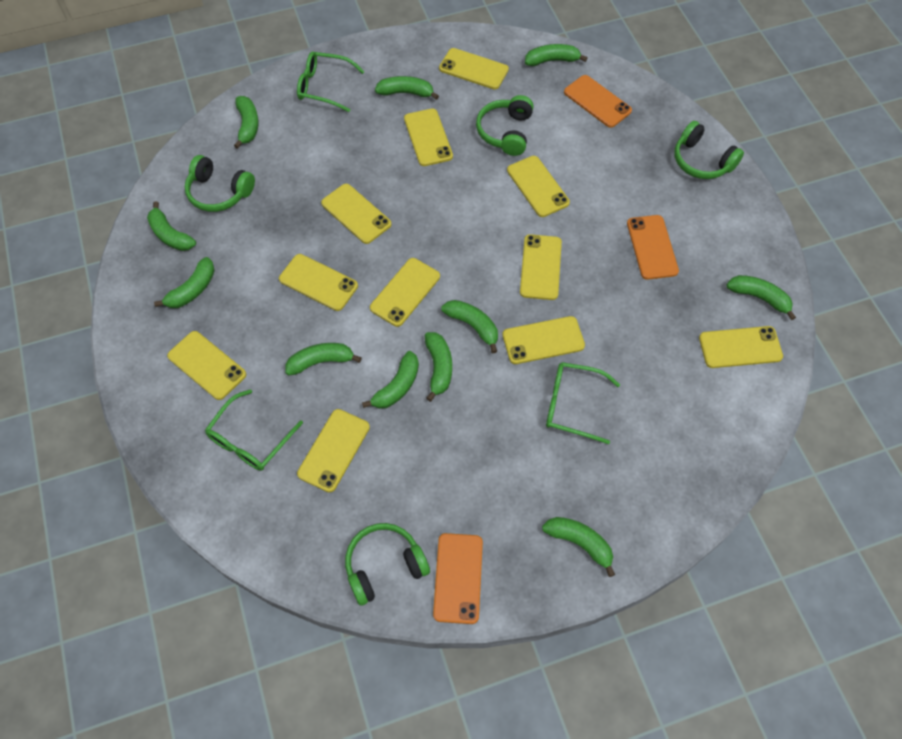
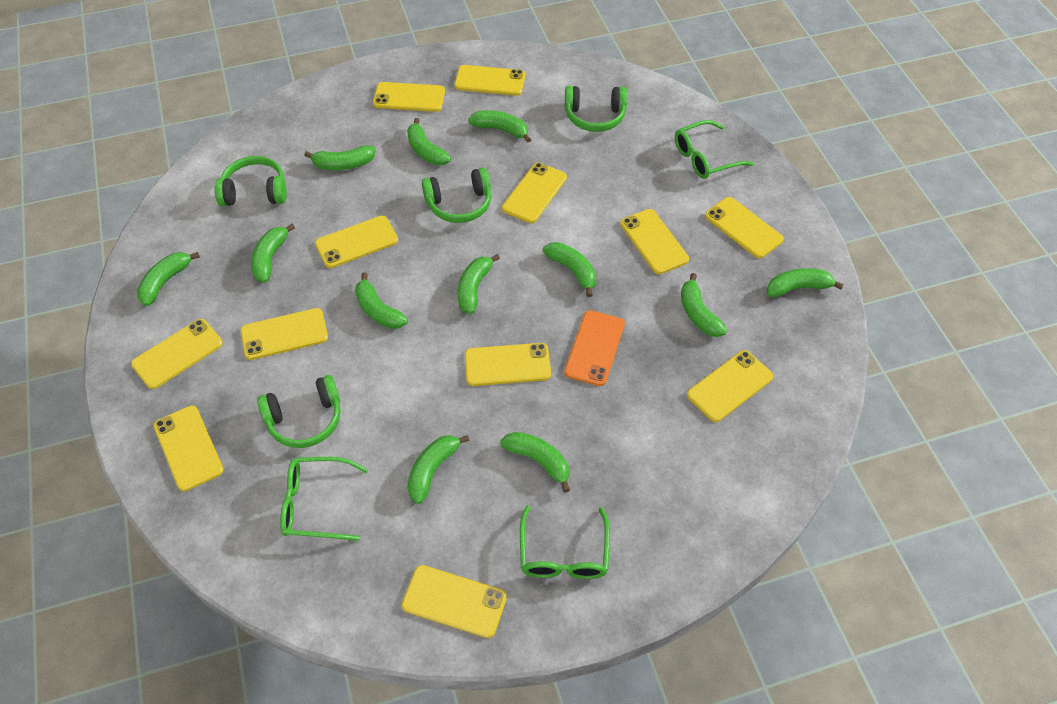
green banana: [147,201,196,251] [154,257,215,308] [234,96,259,149] [285,343,362,375] [362,351,419,409] [375,76,439,100] [425,332,452,402] [441,300,498,353] [525,44,588,66] [542,517,615,577] [726,275,796,320] = 11 -> [137,252,200,306] [251,224,295,283] [304,145,375,170] [355,272,408,329] [407,118,451,165] [407,435,469,504] [458,254,500,314] [468,110,531,142] [500,432,570,493] [543,242,596,297] [681,273,727,337] [767,268,844,297] = 12
orange phone: [433,533,483,624] [564,75,632,128] [627,215,679,280] = 3 -> [564,310,625,386] = 1
yellow phone: [167,331,246,400] [279,254,358,311] [297,409,370,493] [321,184,392,244] [370,258,440,327] [404,109,453,166] [439,48,509,89] [502,316,585,364] [507,156,570,217] [520,234,562,300] [699,326,783,368] = 11 -> [131,319,223,389] [153,406,224,491] [241,308,328,360] [315,216,398,268] [373,82,445,112] [402,565,507,638] [454,65,525,96] [465,343,551,386] [502,163,567,223] [620,209,689,274] [687,350,773,422] [705,197,784,258] = 12

